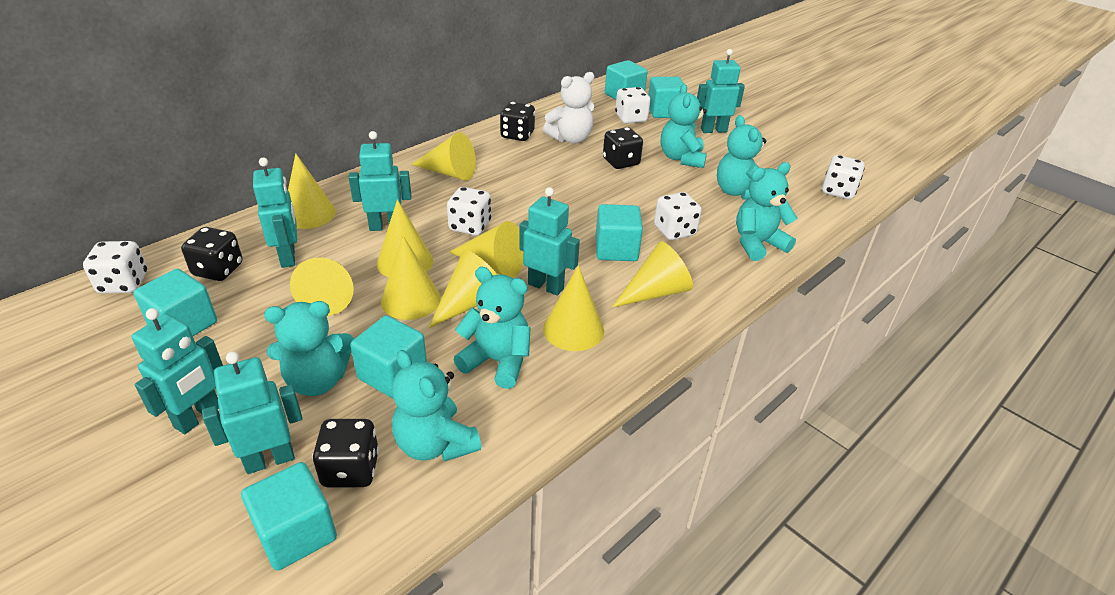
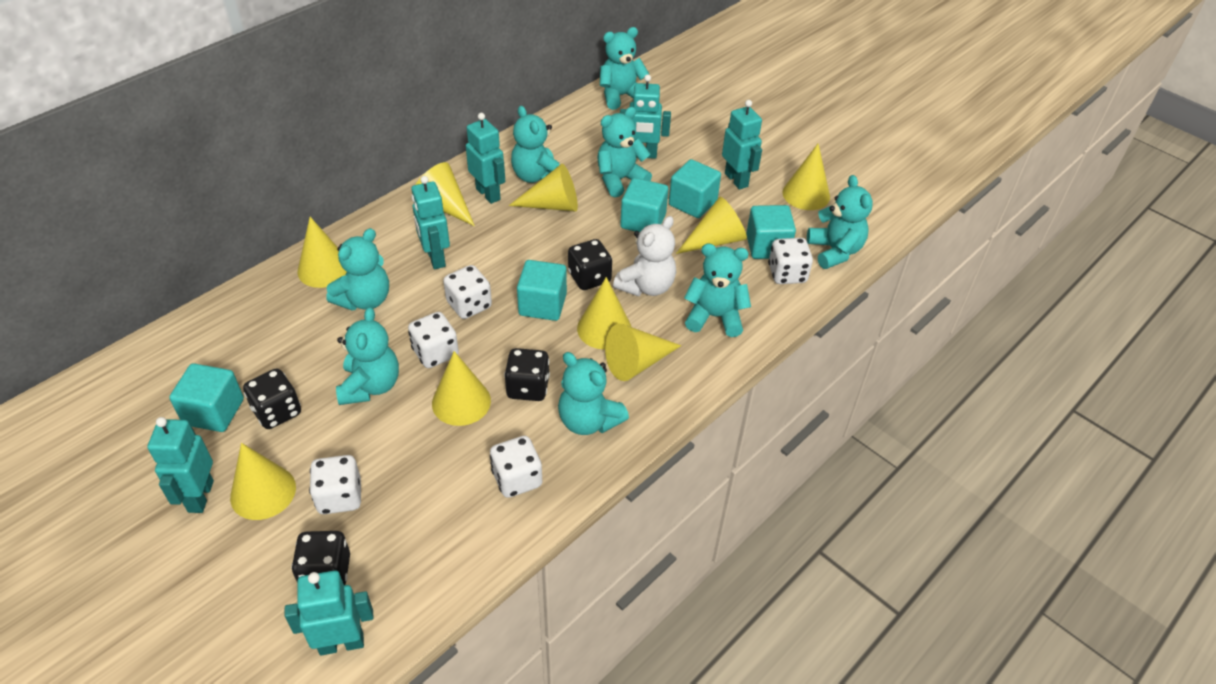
turquoise cube: [133,269,217,336] [241,462,337,571] [350,315,427,398] [596,204,643,261] [605,60,647,100] [648,77,684,118] = 6 -> [169,363,244,432] [517,260,567,321] [620,178,668,232] [669,159,721,218] [746,205,796,259] = 5
turquoise teddy bear: [264,301,354,396] [392,350,481,462] [453,267,531,389] [661,84,707,168] [717,115,766,200] [736,162,797,261] = 6 -> [326,228,389,311] [336,307,399,405] [511,106,559,183] [558,352,629,435] [597,107,652,198] [600,27,649,110] [684,244,751,337] [807,175,873,269] = 8

